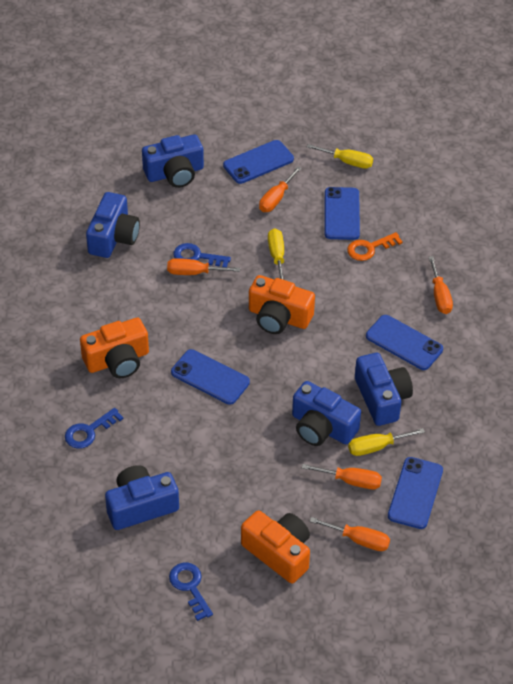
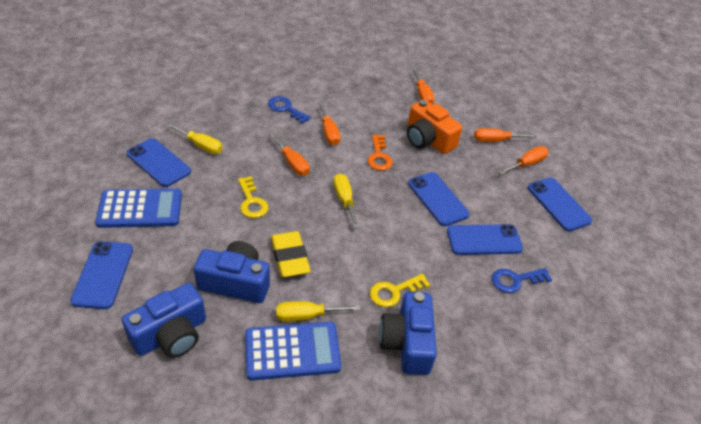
blue calculator: none = 0 -> [95,189,182,228] [245,322,341,381] = 2
blue camera: [86,192,140,258] [105,465,179,530] [142,134,204,188] [292,381,361,446] [355,353,413,426] = 5 -> [122,283,206,358] [194,241,270,303] [379,292,437,375] = 3
blue key: [65,408,124,449] [169,563,213,621] [173,243,231,267] = 3 -> [268,96,311,124] [492,268,552,293] = 2
orange camera: [80,318,149,378] [241,510,310,583] [249,275,315,334] = 3 -> [407,99,462,154] = 1
yellow eraser: none = 0 -> [271,231,311,277] = 1
yellow key: none = 0 -> [238,176,268,218] [370,273,430,308] = 2

